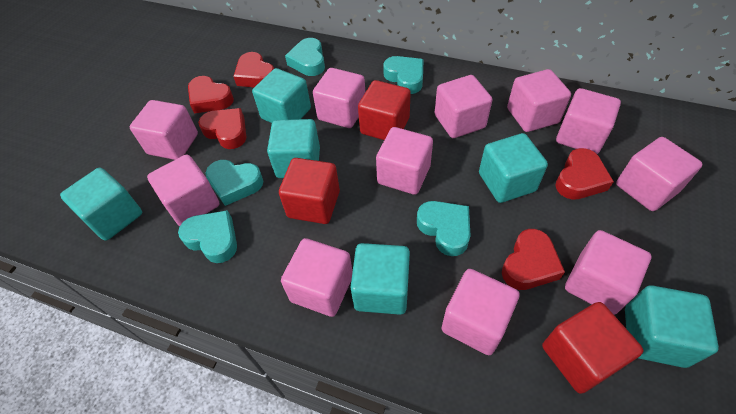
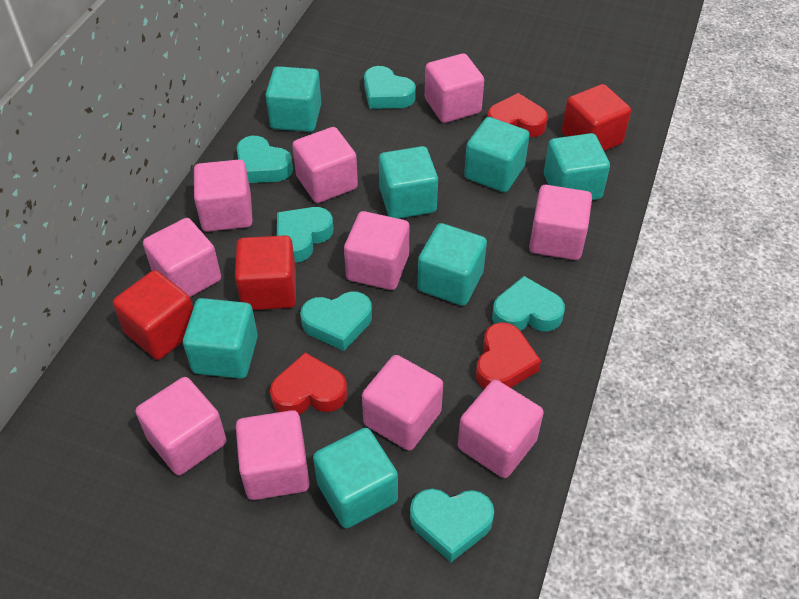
pink cube: [130,100,198,160] [147,154,219,226] [281,238,353,317] [313,68,365,128] [376,127,433,195] [434,75,492,138] [441,269,520,355] [507,69,571,132] [556,88,621,154] [565,230,651,315] [616,137,703,211] = 11 -> [136,377,227,475] [143,218,221,297] [194,159,253,232] [236,410,310,500] [292,127,358,203] [344,211,409,290] [362,355,443,451] [425,53,484,123] [458,380,544,478] [529,185,592,260] = 10
red heart: [188,76,234,114] [198,108,246,149] [233,52,274,87] [502,229,565,290] [556,148,614,200] = 5 -> [270,352,347,414] [476,322,541,389] [487,93,548,137] = 3
turquoise cube: [60,168,142,241] [252,68,311,123] [267,119,320,178] [350,243,410,315] [479,133,548,203] [625,285,719,368] = 6 -> [183,298,258,379] [266,66,321,132] [313,428,398,528] [379,146,438,219] [418,223,487,306] [464,117,530,192] [544,133,610,200] = 7
turquoise heart: [178,210,237,263] [205,160,263,206] [285,38,325,76] [383,56,424,94] [417,201,471,256] = 5 -> [237,136,293,183] [277,207,333,263] [301,292,372,351] [364,66,416,109] [410,489,494,562] [492,276,565,332] = 6

